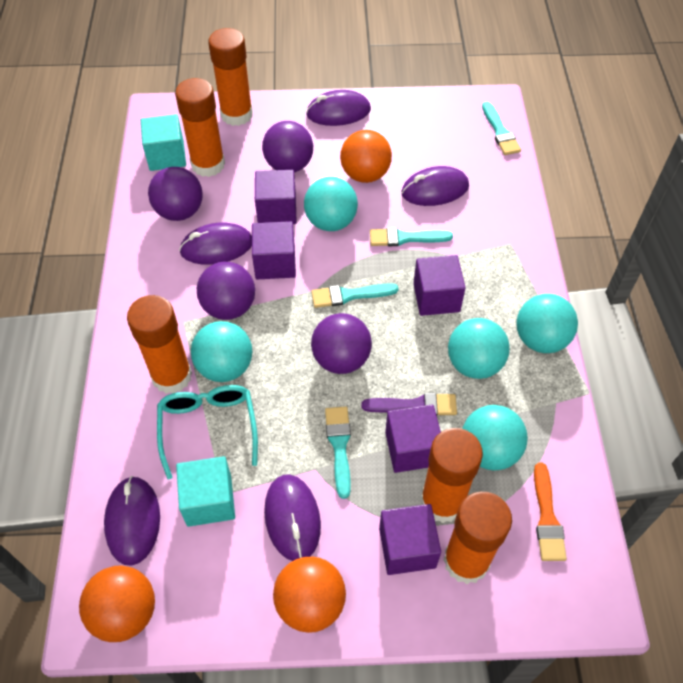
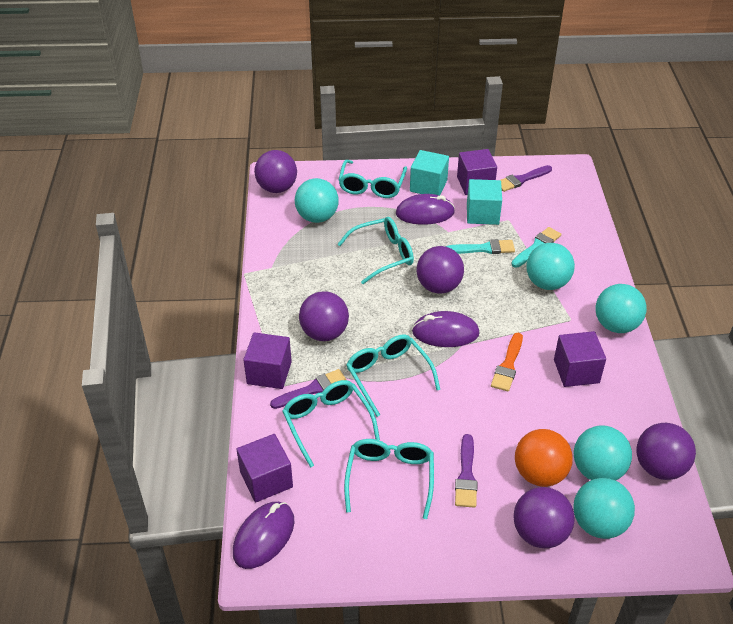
orange ball: [79,565,155,642] [273,557,346,633] [340,130,392,183] = 3 -> [515,429,573,487] = 1
orange glue stick: [127,295,192,394] [175,78,225,177] [208,28,253,126] [420,428,483,523] [443,492,512,584] = 5 -> none = 0
purple ball: [148,167,203,221] [197,262,255,320] [262,121,313,172] [311,313,372,374] = 4 -> [254,150,297,193] [299,291,349,341] [416,246,464,294] [513,487,575,548] [636,423,696,480] = 5
purple brush: [361,393,457,416] = 1 -> [270,369,347,409] [455,434,478,508] [501,165,552,192] = 3
purple cube: [252,221,296,279] [255,170,297,224] [379,504,441,575] [385,404,441,473] [413,255,466,316] = 5 -> [236,434,293,502] [243,332,292,389] [457,149,497,195] [554,331,606,387] = 4
purple mouse: [104,476,160,566] [179,223,252,265] [264,475,321,561] [306,90,371,126] [401,166,469,206] = 5 -> [233,502,295,569] [396,194,455,225] [412,311,480,347] = 3
turquoise brush: [311,283,399,308] [325,407,351,499] [370,227,453,246] [482,102,521,155] = 4 -> [446,239,515,254] [512,227,561,268] = 2
turquoise glasses: [157,385,258,480] = 1 -> [282,380,380,468] [338,217,414,284] [339,160,407,198] [344,439,434,519] [346,334,440,417] = 5

